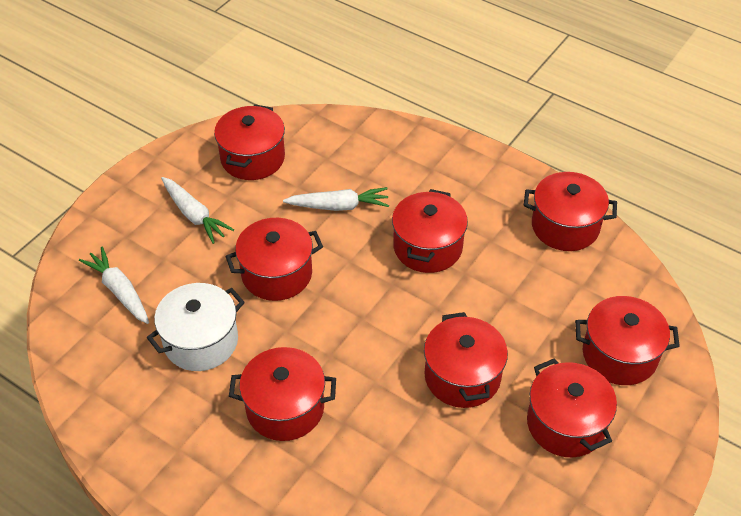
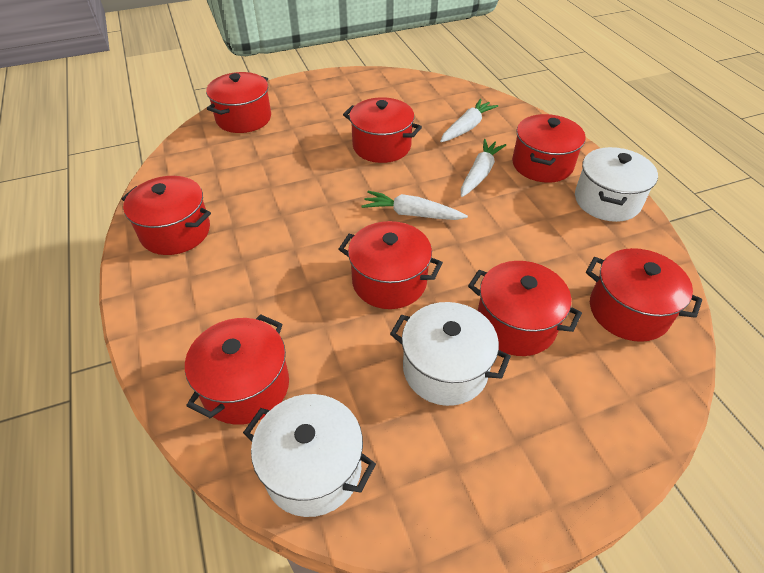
white pot: [147,283,245,371] = 1 -> [243,394,376,517] [390,302,511,406] [575,147,658,222] = 3

